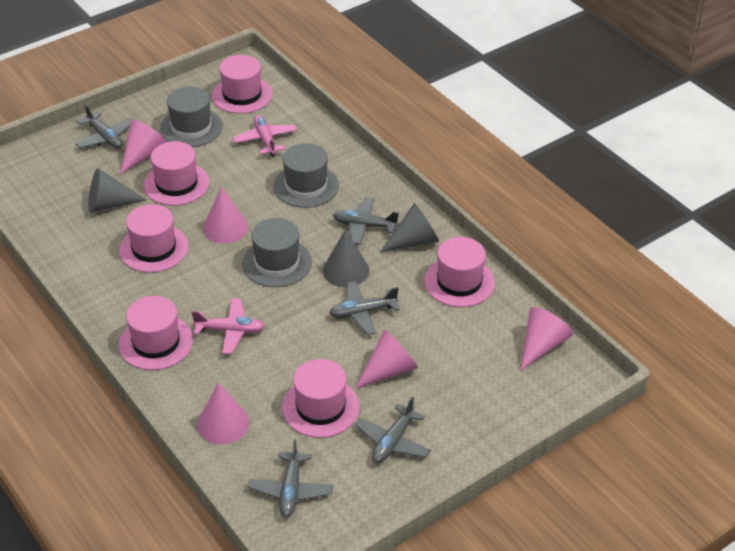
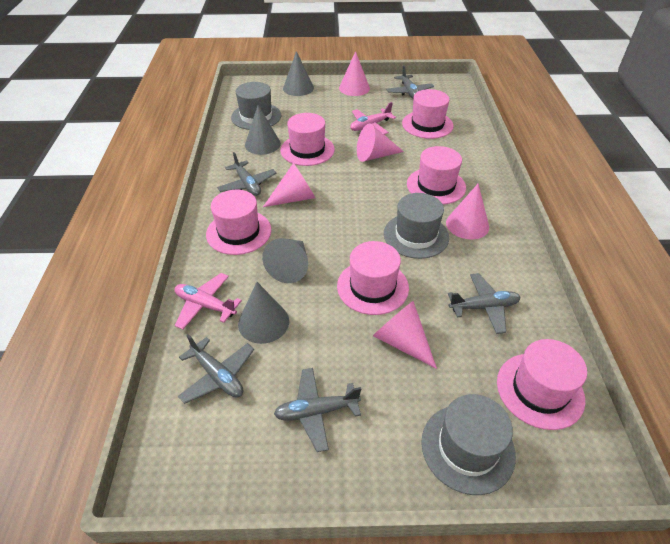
grey cone: [88,168,146,212] [323,229,369,287] [380,203,439,252] = 3 -> [238,282,289,344] [245,105,281,155] [262,238,308,283] [283,51,314,96] = 4

